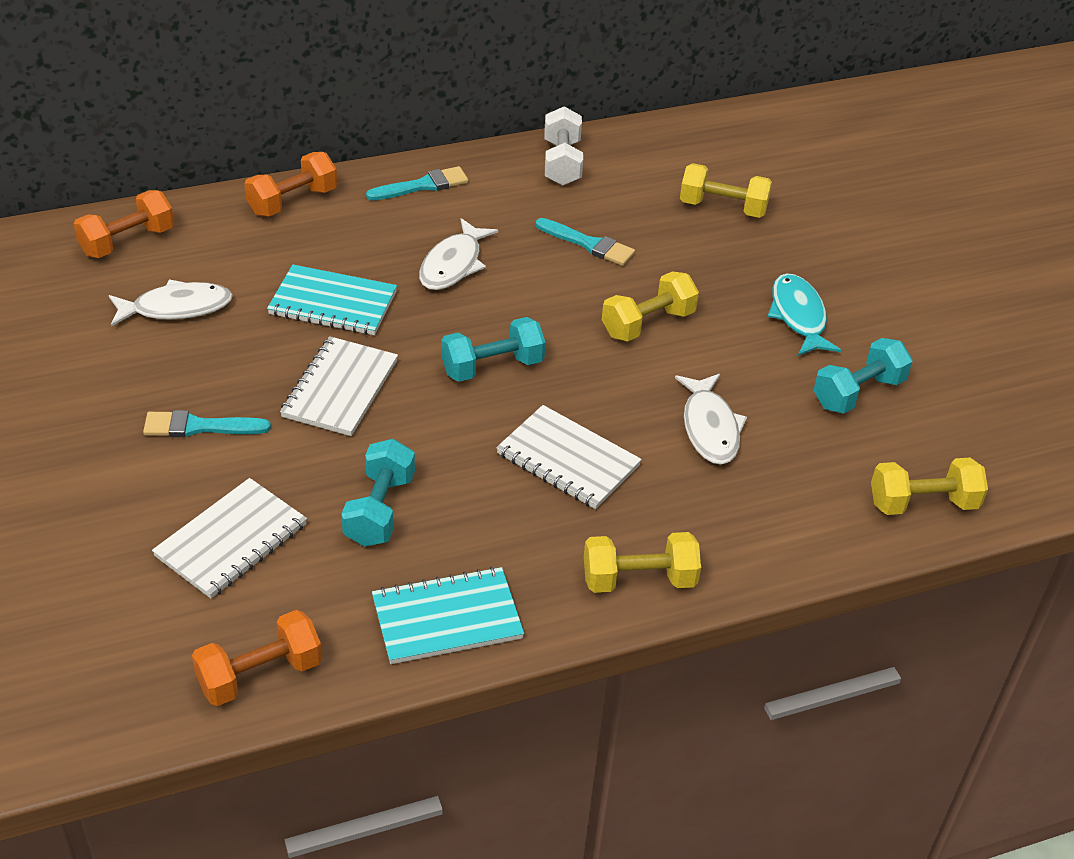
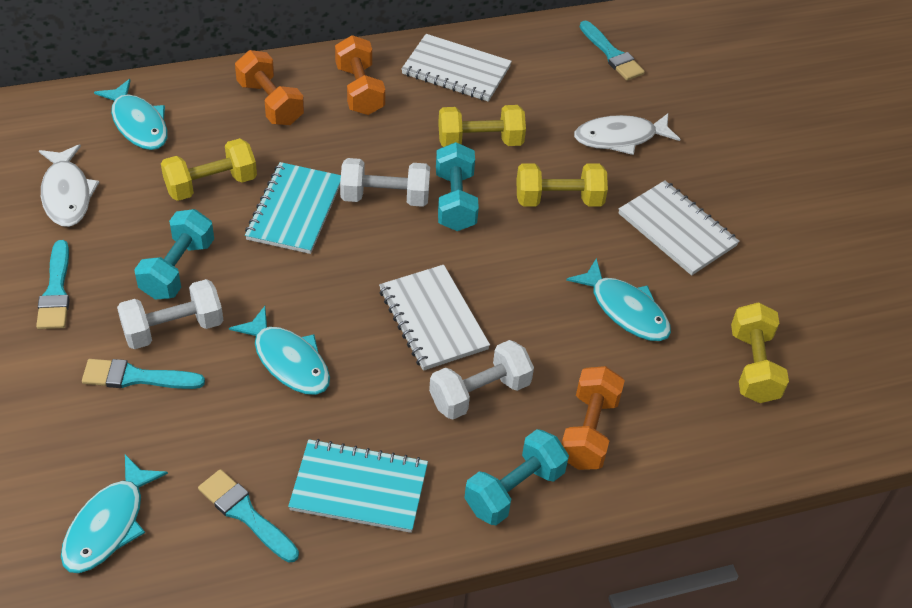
turquoise brush: [143,410,271,437] [366,166,468,201] [535,218,635,266] = 3 -> [36,240,70,329] [82,359,205,389] [198,469,299,563] [580,21,645,81] = 4
turquoise fish: [768,273,841,356] = 1 -> [61,454,168,573] [94,79,168,150] [229,306,330,395] [566,258,671,341] = 4
white dumbbell: [544,106,583,186] = 1 -> [117,279,224,349] [340,158,430,207] [429,340,534,420] = 3
white fish: [109,280,233,327] [419,218,498,290] [675,374,747,464] = 3 -> [39,144,99,227] [574,113,680,155] = 2

